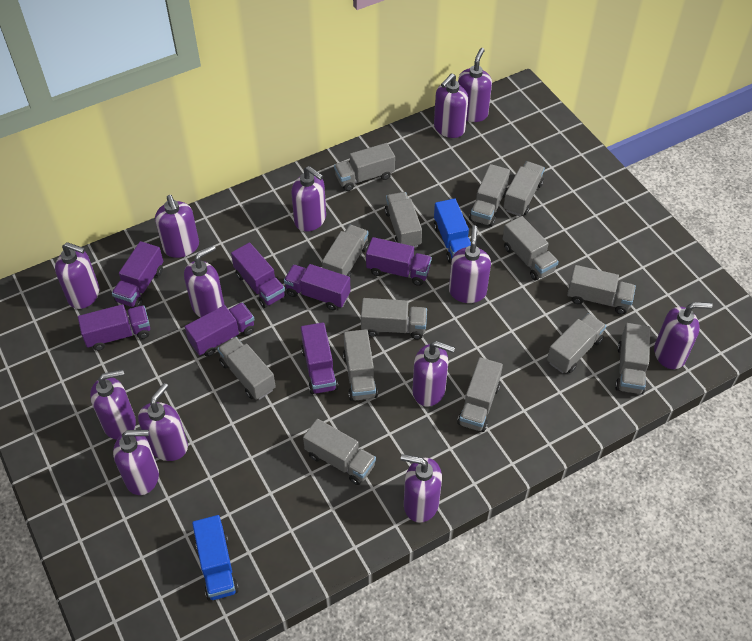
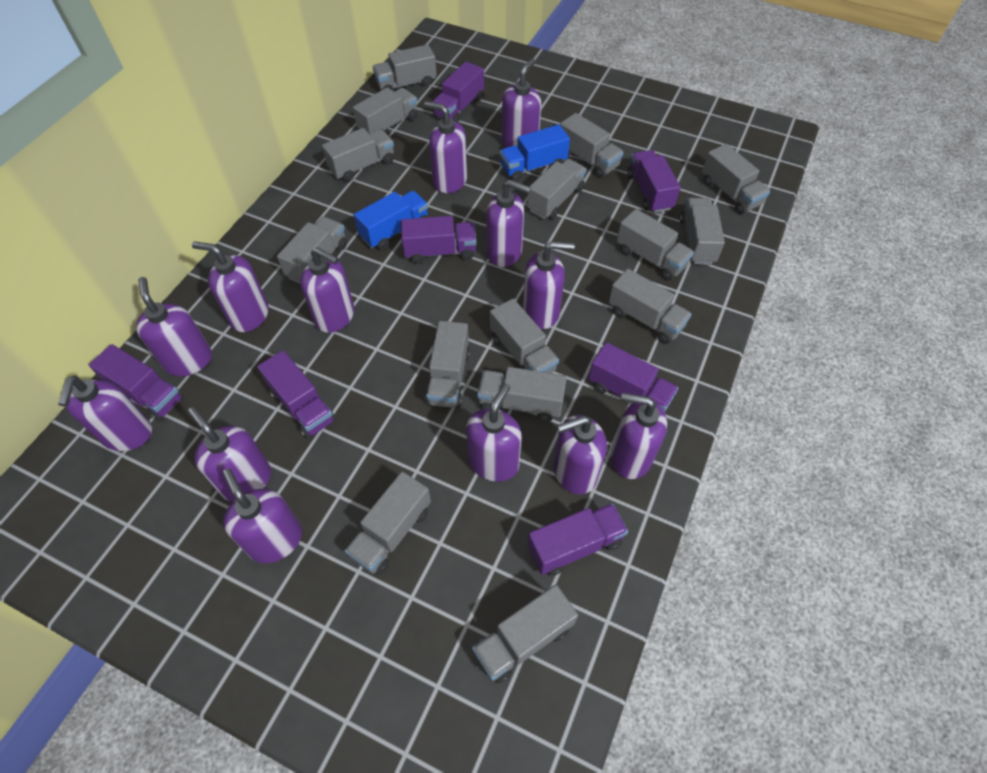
grey truck: [217,337,276,400] [303,419,376,485] [322,225,369,277] [334,143,395,191] [343,329,378,401] [361,298,427,339] [385,192,422,248] [457,357,503,432] [469,164,510,227] [503,161,545,216] [503,216,559,281] [547,313,606,373] [567,265,636,315] [615,323,650,394] = 14 -> [277,217,347,284] [322,128,394,181] [345,471,431,575] [353,87,418,134] [373,44,437,91] [426,321,470,408] [472,585,578,684] [477,367,567,422] [490,299,559,373] [527,159,586,219] [560,113,624,178] [609,269,692,344] [617,209,694,281] [680,198,725,264] [702,144,770,214] = 15

